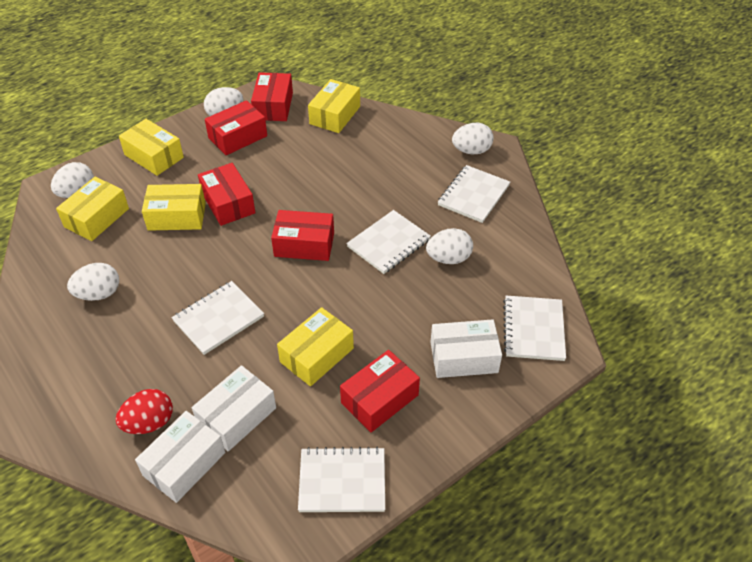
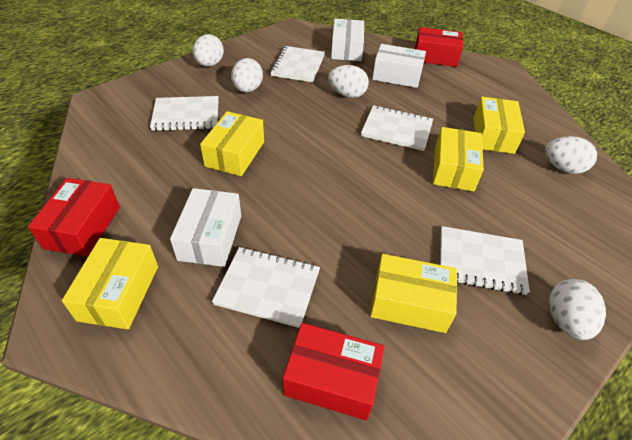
red box: [198,163,255,226] [205,100,267,155] [251,72,293,121] [271,210,334,261] [340,350,420,432] = 5 -> [28,178,120,257] [283,323,385,421] [415,27,463,67] = 3
red egg: [115,389,173,434] = 1 -> none = 0

